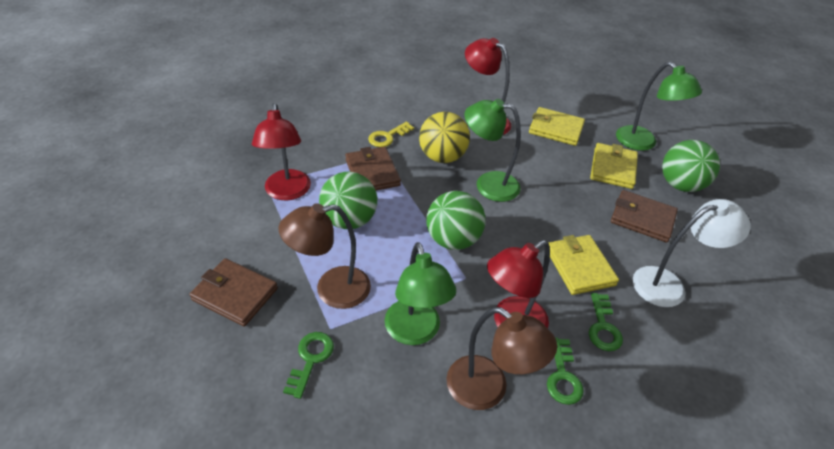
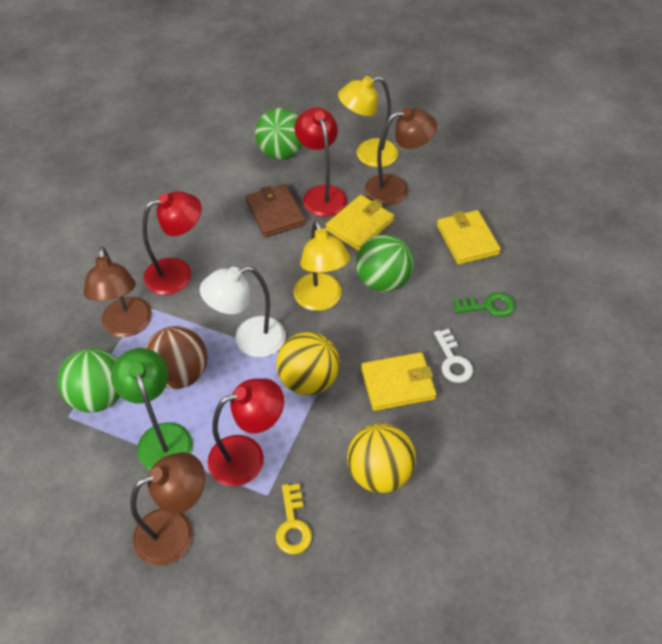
brown ball: none = 0 -> [145,326,207,389] = 1
brown lamp: [278,203,371,309] [446,307,557,410] = 2 -> [83,247,152,337] [131,452,205,566] [365,108,437,205] = 3
brown wallet: [189,258,278,326] [345,147,401,190] [611,190,678,242] = 3 -> [246,184,306,238] = 1
green key: [283,332,334,399] [547,338,584,405] [589,293,623,351] = 3 -> [453,292,515,317] = 1
green lamp: [385,242,456,345] [464,99,521,202] [616,62,702,151] = 3 -> [111,348,193,470] = 1
white key: none = 0 -> [434,329,473,383] = 1
yellow ball: [419,112,470,163] = 1 -> [277,332,340,395] [347,423,416,493] = 2
yellow lamp: none = 0 -> [293,220,350,311] [338,76,398,167] = 2

